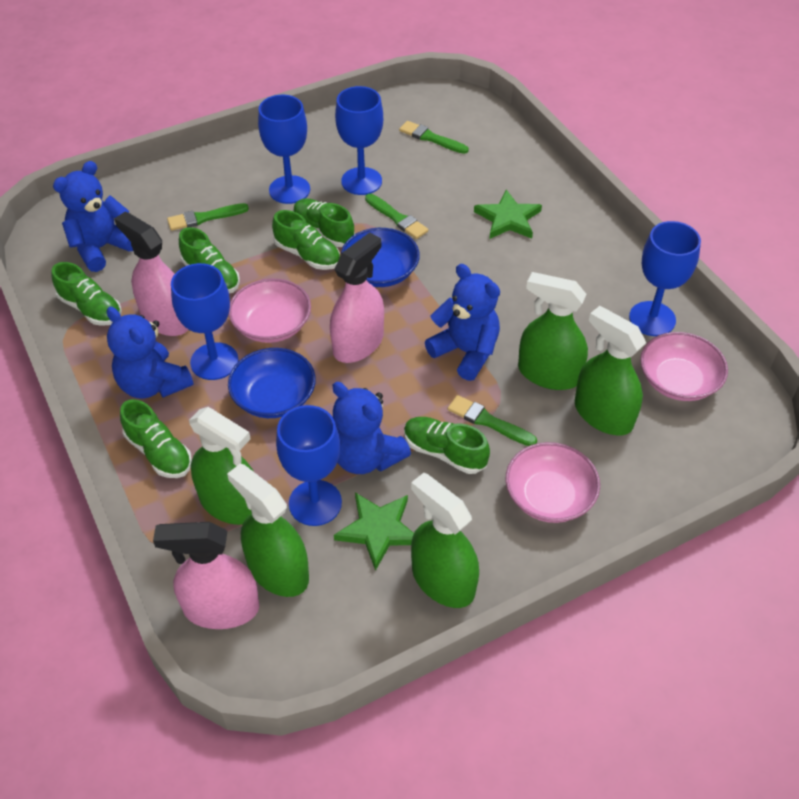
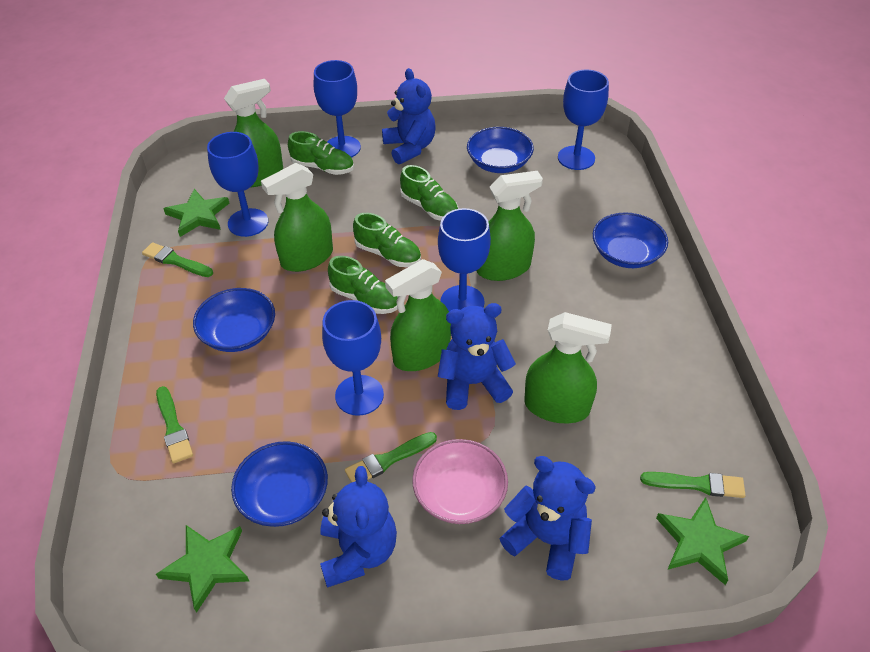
blue bowl: [228,348,316,418] [341,228,420,287] = 2 -> [193,288,275,352] [231,441,328,527] [467,127,534,173] [593,212,668,268] = 4
green shoe: [51,262,122,326] [120,399,192,478] [179,227,240,293] [272,210,340,270] [293,198,355,247] [404,417,490,474] = 6 -> [288,131,354,175] [328,256,398,314] [353,213,421,267] [400,165,458,221] = 4
green star: [334,492,414,571] [474,189,542,239] = 2 -> [156,525,249,613] [164,189,230,237] [656,497,749,585] = 3
pink bowl: [229,279,311,343] [506,442,600,523] [640,332,728,401] = 3 -> [412,439,508,524] = 1
pink spray bottle: [114,212,189,336] [153,522,259,629] [330,232,384,363] = 3 -> none = 0

